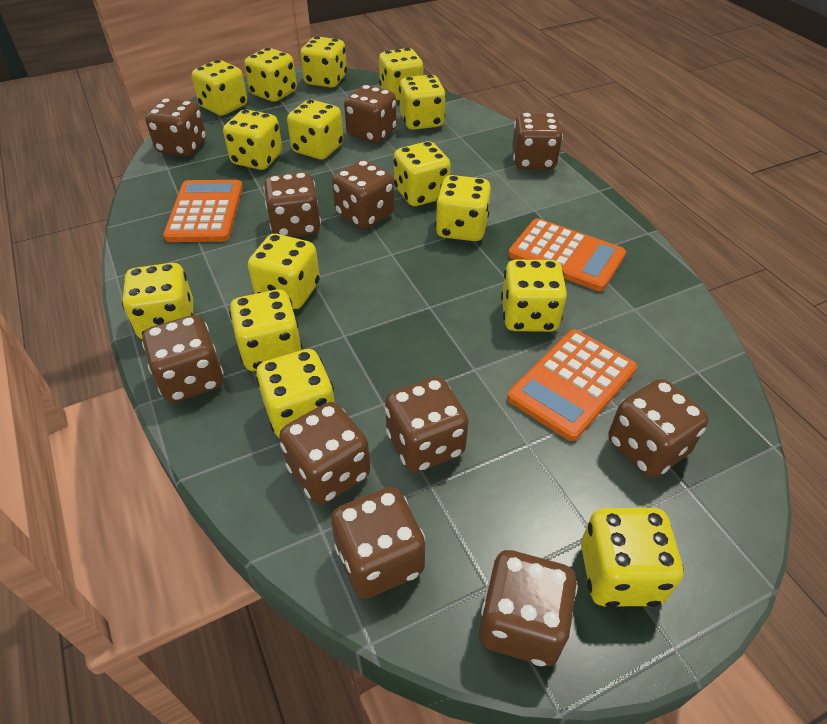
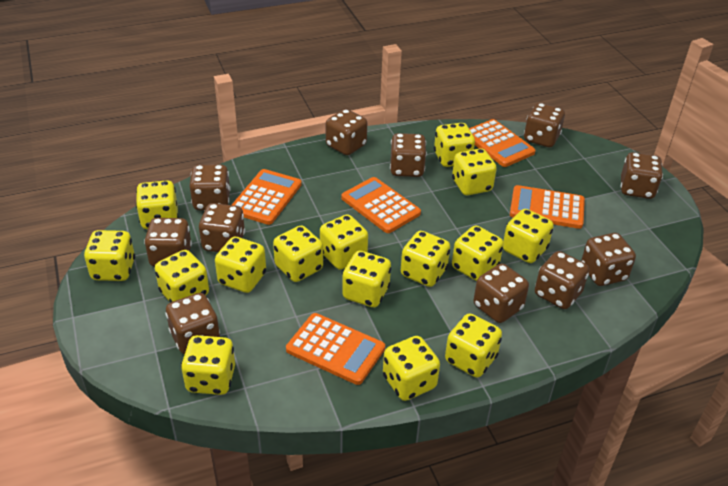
orange calculator: [163,180,243,242] [507,329,637,441] [508,218,626,291] = 3 -> [232,169,302,225] [286,313,385,385] [341,177,421,233] [469,119,536,167] [510,185,585,229] = 5

